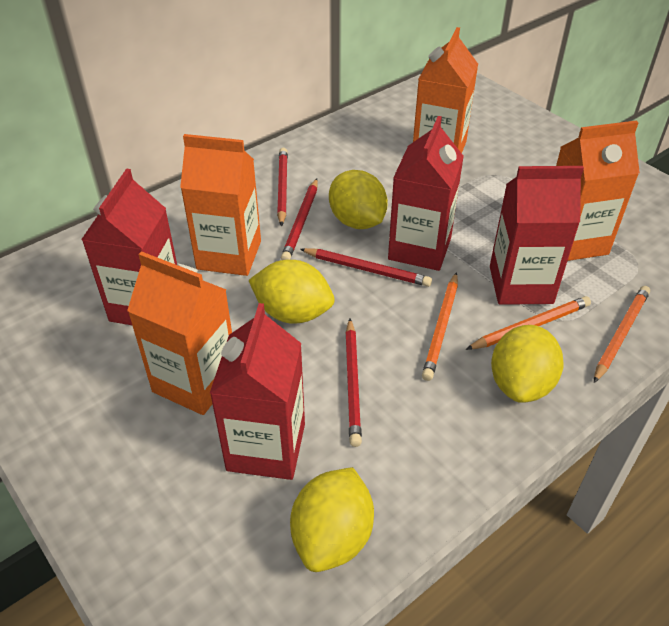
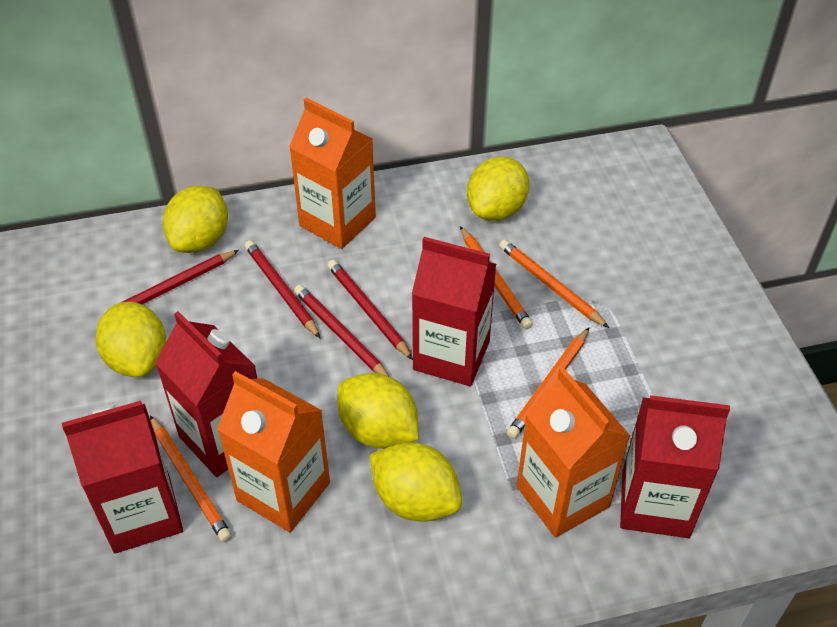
orange carton: [127,251,232,415] [180,134,261,276] [413,27,478,153] [556,120,640,261] = 4 -> [217,371,330,532] [289,97,376,249] [517,367,630,537] = 3
orange pencil: [422,272,458,381] [466,296,591,350] [594,286,650,383] = 3 -> [150,416,232,542] [460,226,533,329] [499,240,609,328] [507,328,589,439] = 4
yellow lemon: [248,260,335,324] [290,467,374,572] [329,170,388,229] [491,325,564,403] = 4 -> [96,302,166,377] [163,186,228,253] [337,373,419,449] [370,442,462,522] [467,157,529,221] = 5

